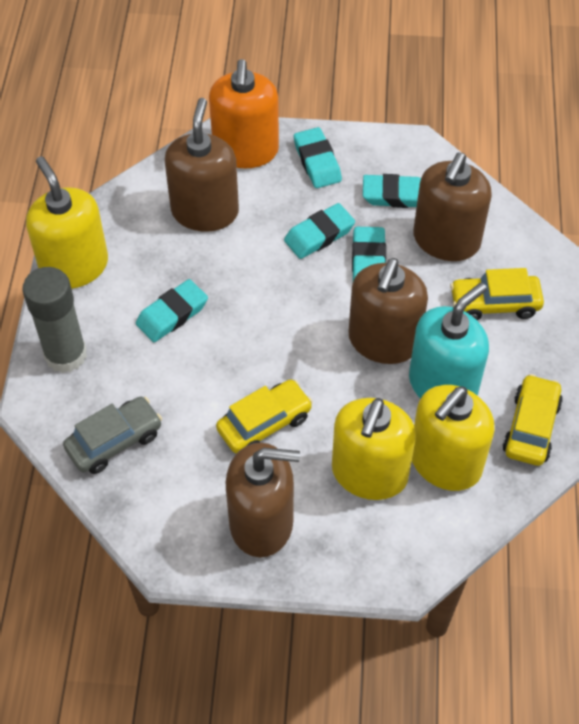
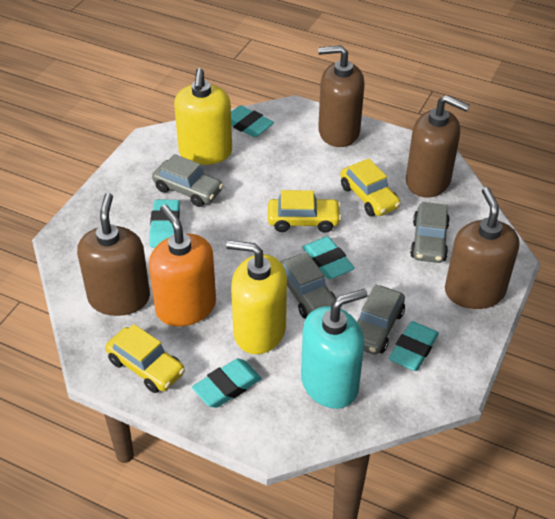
grey car: [63,396,162,474] = 1 -> [152,154,223,207] [280,253,336,319] [357,284,405,355] [410,202,450,263] = 4
grey glue stick: [22,267,87,373] = 1 -> none = 0
yellow soap dispenser: [26,156,108,289] [332,398,416,500] [412,385,495,491] = 3 -> [174,68,232,165] [226,240,287,354] = 2

